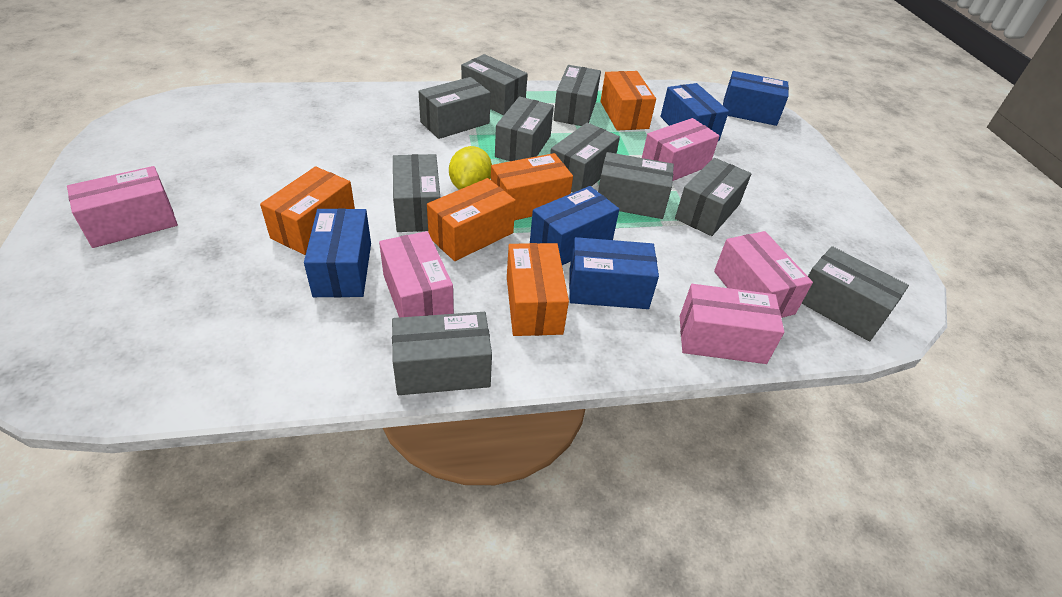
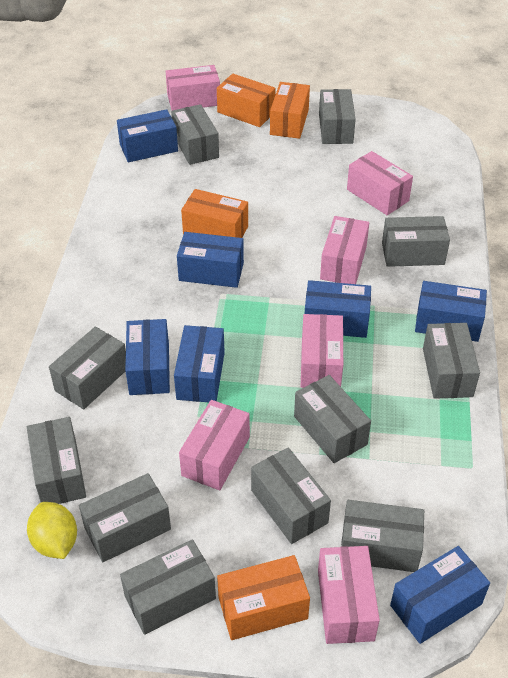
blue box: [304,208,371,297] [530,186,619,265] [569,237,659,309] [660,83,729,141] [723,71,789,126] = 5 -> [117,109,178,162] [125,319,170,395] [174,325,225,402] [177,232,244,288] [305,280,371,338] [390,546,490,644] [415,281,487,342] = 7
grey box: [392,312,492,395] [393,154,440,232] [419,77,490,139] [461,54,528,116] [495,96,554,161] [550,122,620,193] [553,65,601,126] [598,152,674,219] [675,158,752,236] [801,246,909,341] = 10 -> [27,417,86,504] [49,326,126,409] [79,473,171,562] [120,539,216,635] [171,104,219,165] [251,447,331,544] [294,375,371,463] [319,89,356,144] [341,500,424,572] [382,216,450,267] [423,323,480,399] = 11
orange box: [260,166,355,255] [427,178,516,261] [491,153,573,220] [507,243,569,336] [600,71,656,130] = 5 -> [181,189,248,238] [217,74,276,127] [217,555,310,640] [270,82,310,139] = 4
pink box: [67,166,178,248] [379,231,454,317] [642,118,720,181] [680,284,784,364] [714,231,813,318] = 5 -> [166,65,220,110] [179,400,250,490] [301,314,343,388] [318,546,380,644] [320,216,369,284] [347,151,413,215] = 6

